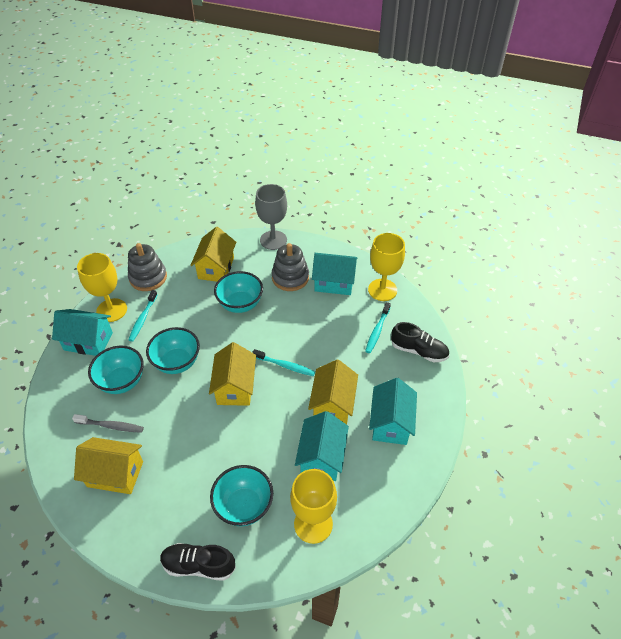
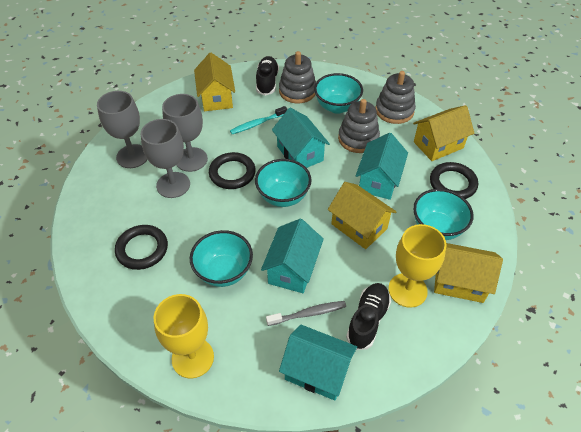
black ring: none = 0 -> [115,225,168,270] [209,152,256,189] [430,162,478,199] = 3
grey goblet: [255,184,287,250] = 1 -> [97,91,148,168] [141,119,190,198] [162,94,208,172] = 3
grey stacking toy: [128,243,167,291] [272,243,309,291] = 2 -> [279,51,316,104] [338,99,380,153] [375,71,416,124] = 3
turquoise toothbrush: [128,290,157,342] [252,349,315,376] [365,302,391,353] = 3 -> [230,106,287,134] = 1
yellow goblet: [77,253,127,322] [290,469,337,544] [368,233,405,301] = 3 -> [154,294,214,378] [388,224,446,308] = 2

